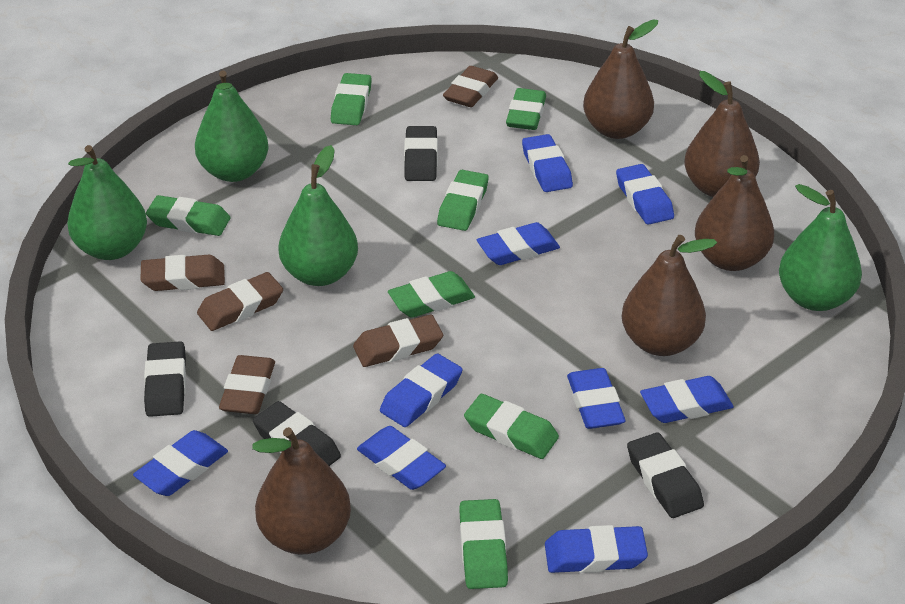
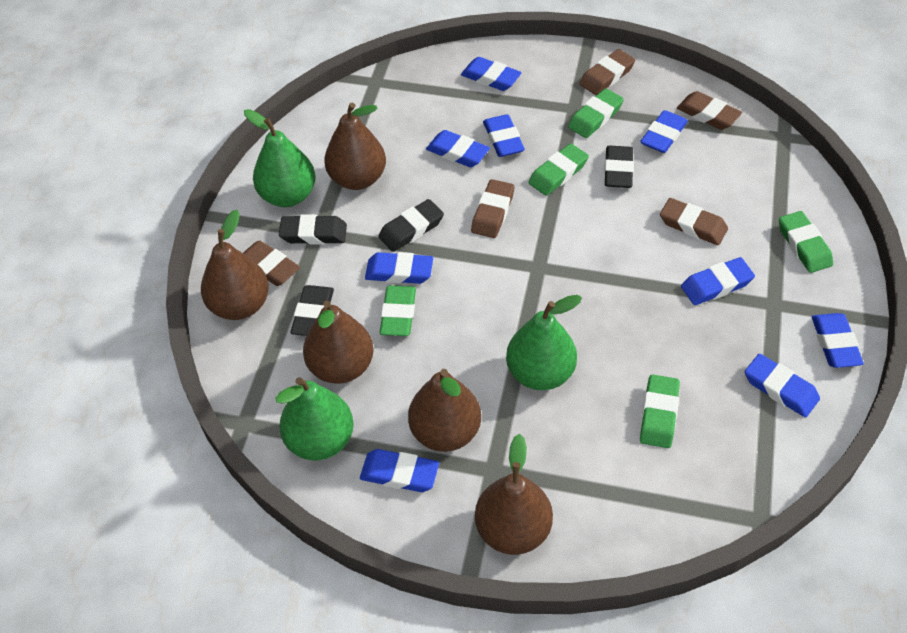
green eraser: [146,195,230,236] [331,73,372,125] [388,271,475,318] [437,170,488,231] [459,499,508,589] [464,394,559,459] [506,88,546,130] = 7 -> [380,285,416,336] [529,144,589,196] [568,88,624,138] [640,374,680,448] [779,211,833,273] = 5
green pear: [67,145,147,260] [195,70,269,182] [278,145,358,286] [779,184,862,311] = 4 -> [244,109,316,207] [276,377,354,461] [506,295,582,390] = 3

